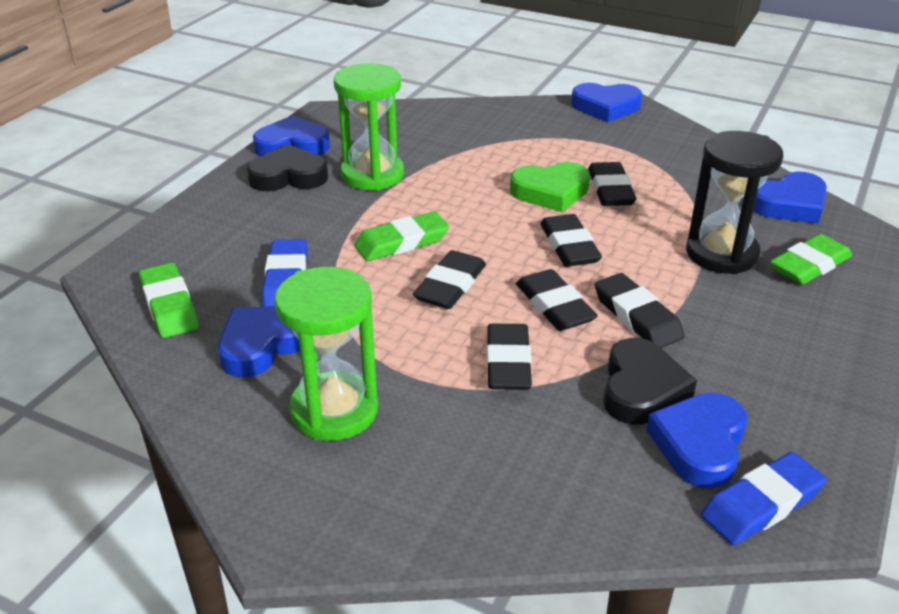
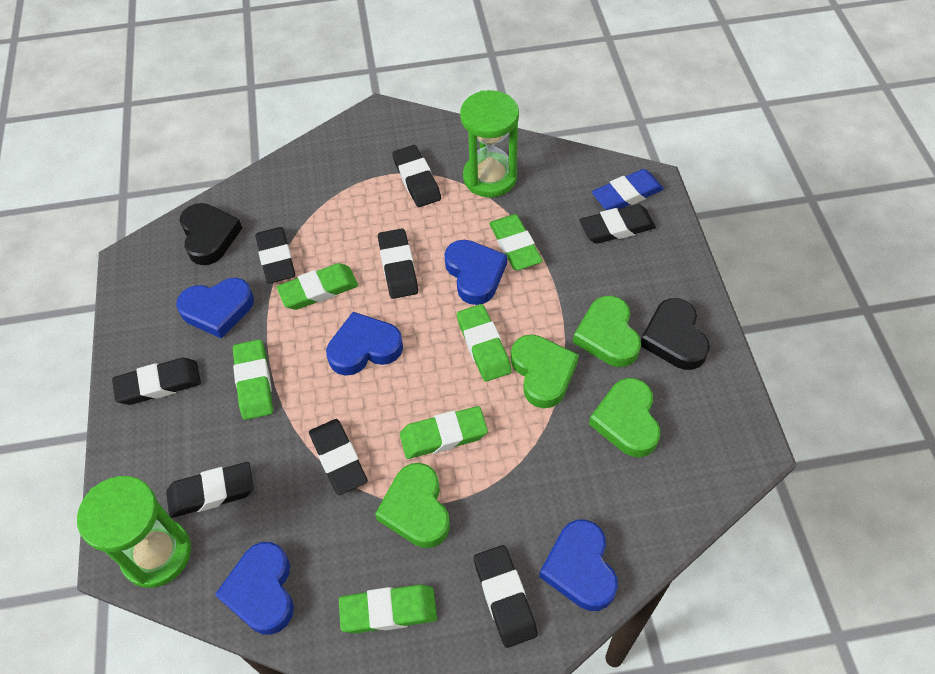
black eraser: [413,250,486,309] [487,324,532,390] [516,269,598,331] [540,214,602,267] [588,162,636,206] [595,273,685,348] = 6 -> [112,358,201,405] [166,462,254,518] [255,227,295,284] [309,419,368,495] [378,229,418,299] [392,145,441,207] [474,545,538,648] [579,204,656,244] = 8
black hourglass: [686,131,783,274] = 1 -> none = 0
blue eraser: [262,239,307,306] [701,452,826,545] = 2 -> [592,169,664,210] = 1
green eraser: [139,263,199,338] [354,212,449,261] [770,234,852,285] = 3 -> [233,339,273,420] [276,263,358,310] [339,584,437,634] [400,406,488,459] [457,304,512,382] [489,214,543,270] = 6
green heart: [510,162,590,212] = 1 -> [375,463,450,548] [511,334,579,408] [573,296,641,367] [589,378,660,457] = 4

